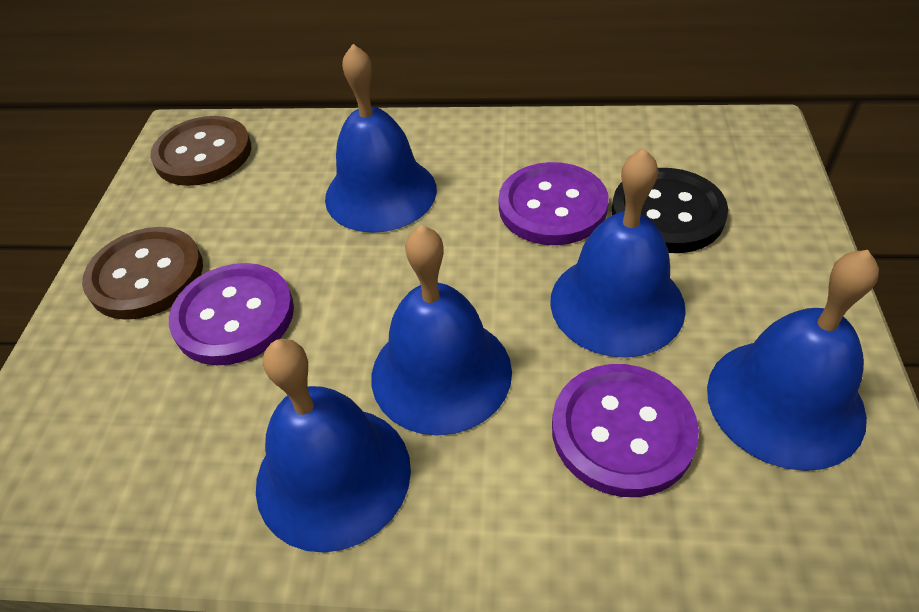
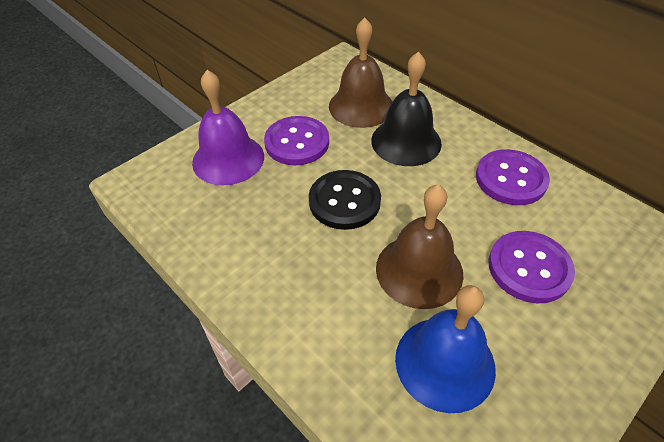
black bell: none = 0 -> [371,51,442,166] = 1
blue bell: [256,339,411,553] [325,44,437,233] [372,225,512,436] [550,148,686,358] [707,250,879,471] = 5 -> [395,285,496,413] = 1
brown bell: none = 0 -> [329,18,392,128] [376,184,463,309] = 2
brown button: [82,227,203,320] [150,116,251,186] = 2 -> none = 0
purple bell: none = 0 -> [192,70,264,185] = 1

